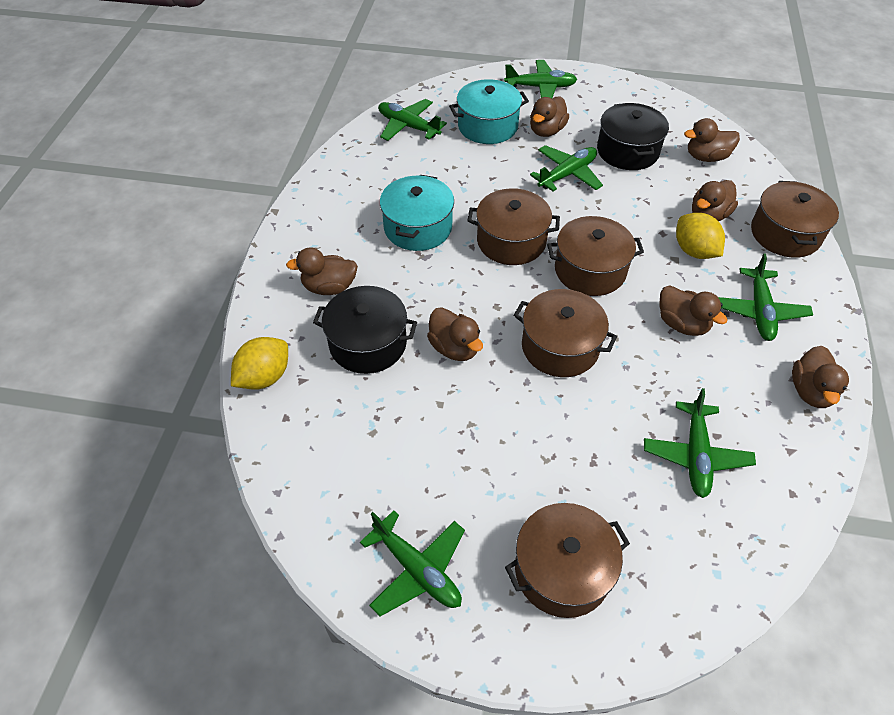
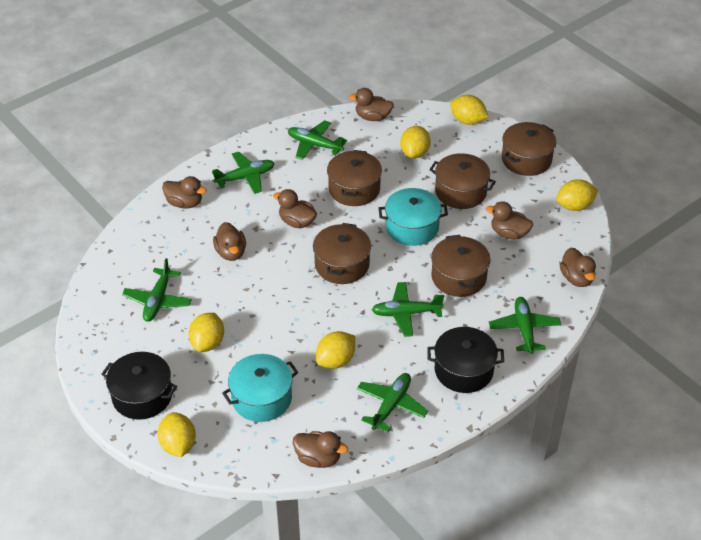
yellow lemon: [231,337,288,390] [676,213,725,259] = 2 -> [157,412,196,457] [188,313,224,352] [316,331,355,369] [400,126,431,158] [450,95,489,125] [556,179,598,211] = 6

